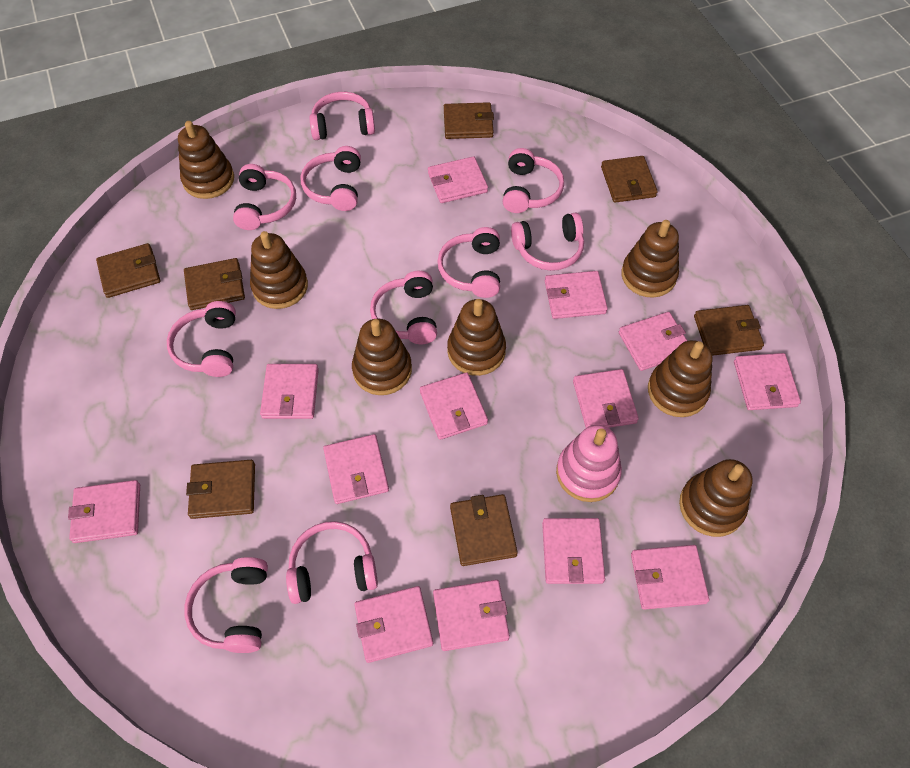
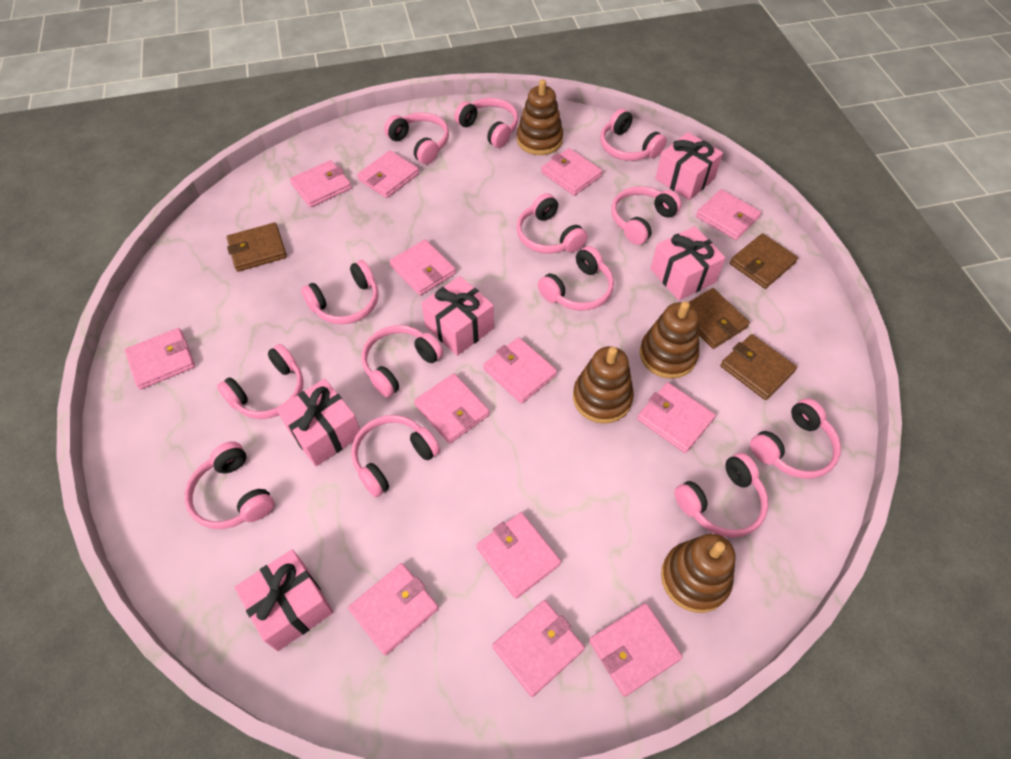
brown stacking toy: [178,121,234,199] [250,231,308,309] [352,319,412,395] [447,299,506,376] [621,220,679,298] [648,340,713,417] [679,459,753,537] = 7 -> [517,79,563,155] [573,346,634,424] [640,301,699,379] [661,534,736,613] = 4
brown wallet: [96,243,160,298] [184,258,245,310] [186,460,255,519] [444,102,494,139] [450,494,518,566] [601,156,658,203] [694,305,764,356] = 7 -> [227,222,287,272] [688,288,750,349] [720,334,797,400] [730,233,798,289] = 4
pink gift: none = 0 -> [234,549,333,651] [277,378,360,467] [421,276,494,356] [650,226,726,300] [655,132,723,200] = 5
pink headphones: [167,301,236,377] [184,557,268,653] [233,164,296,230] [286,521,378,604] [300,146,361,211] [309,92,375,140] [370,271,437,344] [437,227,500,298] [503,148,564,213] [511,212,584,271] = 10 -> [185,441,274,529] [217,344,304,419] [301,260,379,324] [351,415,440,497] [362,325,443,398] [384,112,449,164] [454,98,518,148] [516,193,587,254] [538,246,614,311] [600,109,667,161] [611,186,682,245] [674,453,769,538] [750,398,841,479] = 13
pink stacking toy: [556,425,622,502] = 1 -> none = 0

